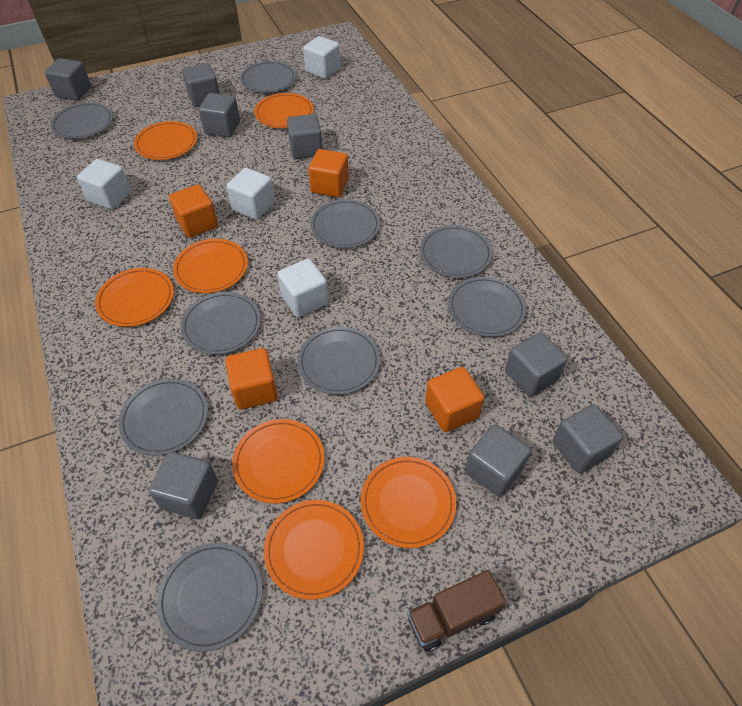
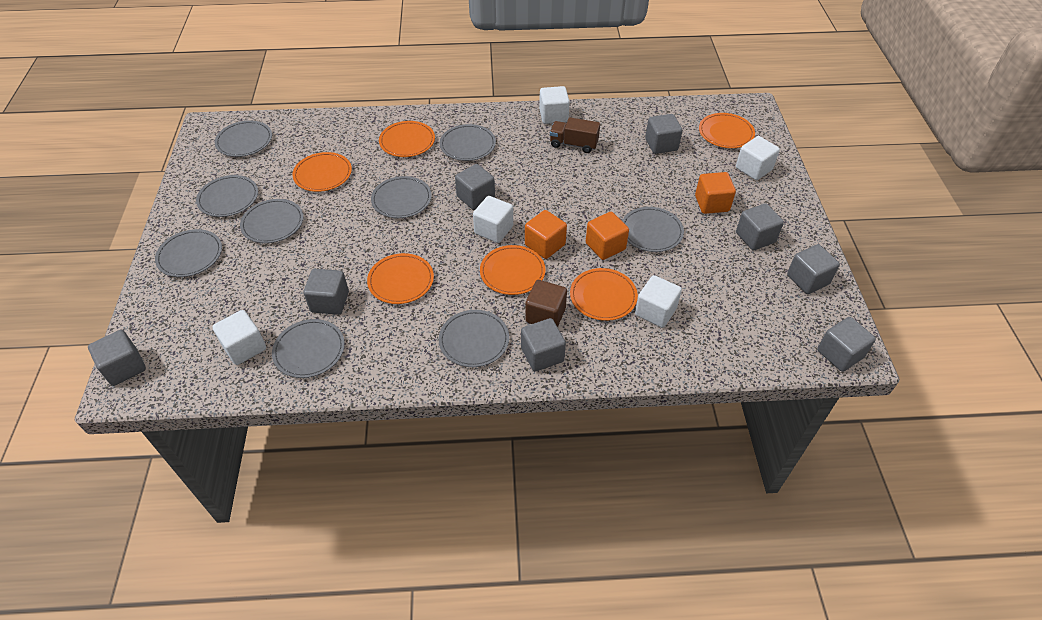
brown cube: none = 0 -> [525,280,567,327] = 1
orange cube: [169,184,218,238] [225,348,278,409] [308,149,349,197] [425,367,484,432] = 4 -> [525,210,567,259] [586,212,629,260] [695,172,736,214] = 3
orange plate: [95,268,174,327] [134,121,197,160] [173,239,248,293] [232,419,325,503] [254,93,314,128] [264,500,364,600] [361,457,456,548] = 7 -> [292,152,352,192] [367,253,434,304] [379,121,435,157] [480,245,545,295] [570,268,638,321] [699,113,755,148] = 6
white cube: [77,159,131,209] [227,168,275,220] [277,259,328,317] [303,36,340,79] = 4 -> [212,310,266,365] [473,196,513,243] [539,86,570,124] [635,275,682,328] [736,136,780,180] = 5

